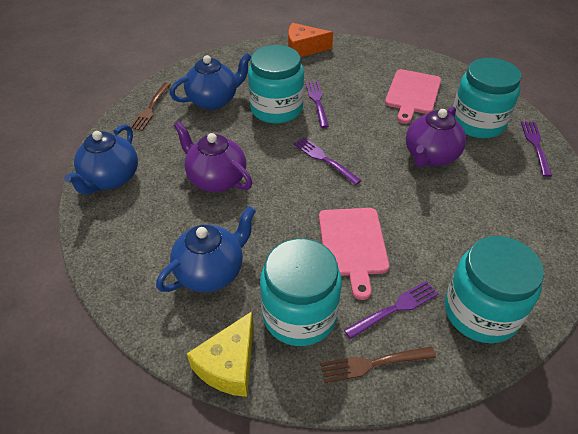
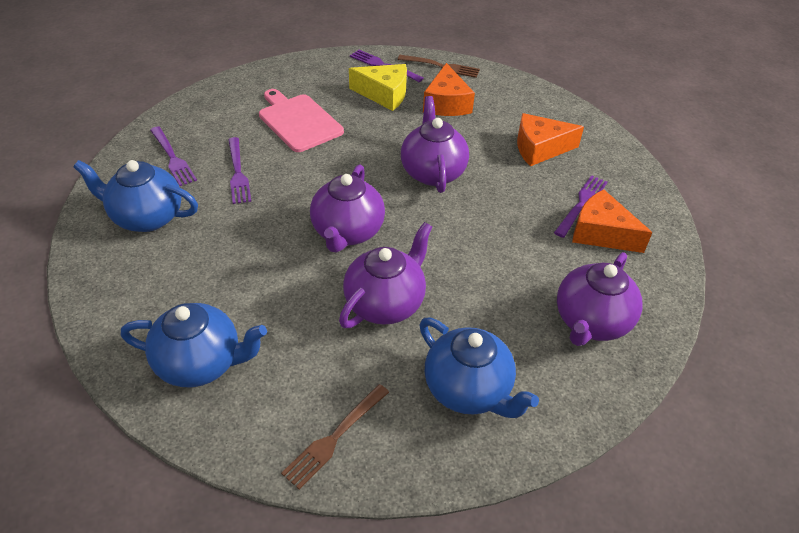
orange cheese: [288,23,333,57] = 1 -> [423,63,475,116] [517,113,584,166] [572,190,653,253] = 3
pink cutting board: [319,208,389,300] [385,69,441,124] = 2 -> [259,89,344,152] = 1
purple teapot: [174,121,252,192] [406,106,466,167] = 2 -> [310,164,385,253] [339,222,432,328] [401,96,469,193] [557,252,642,346] = 4
turquoise jar: [248,45,304,124] [260,239,342,346] [445,236,544,343] [453,58,522,138] = 4 -> none = 0

